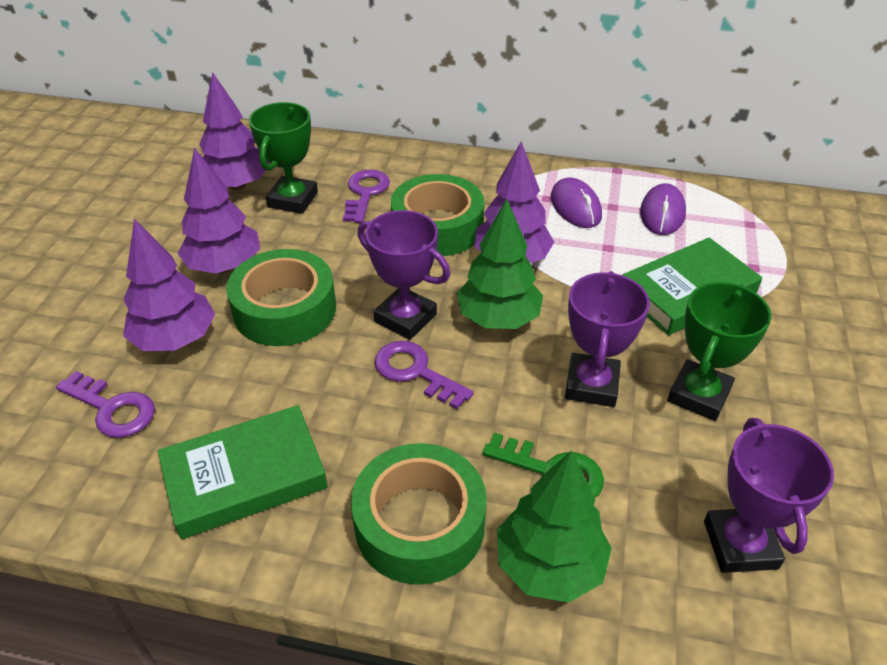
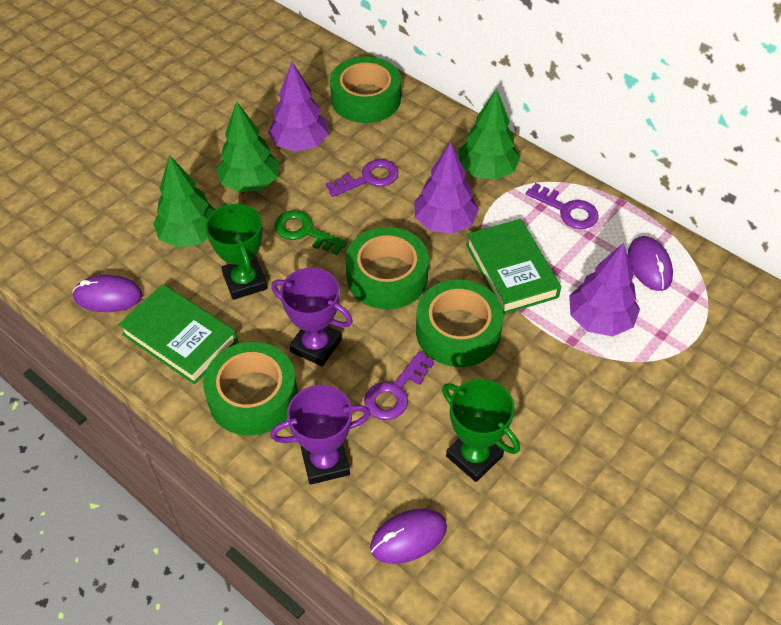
green tape: [226,249,336,346] [351,443,487,585] [391,174,484,256] = 3 -> [203,342,298,436] [330,56,401,123] [345,227,429,309] [416,280,504,367] = 4
green tree: [457,199,543,329] [497,450,612,602] = 2 -> [153,155,216,248] [216,102,279,193] [459,89,520,180] = 3
purple mouse: [551,177,602,228] [640,183,686,235] = 2 -> [73,275,142,312] [370,509,447,564] [628,236,673,291] = 3
purple tree: [123,219,215,351] [178,148,260,274] [199,72,269,190] [474,141,554,263] = 4 -> [268,61,329,152] [415,142,479,234] [569,243,640,337] = 3
purple trophy: [358,210,450,340] [565,271,650,407] [704,418,834,573] = 3 -> [270,385,371,485] [271,268,353,367] = 2

